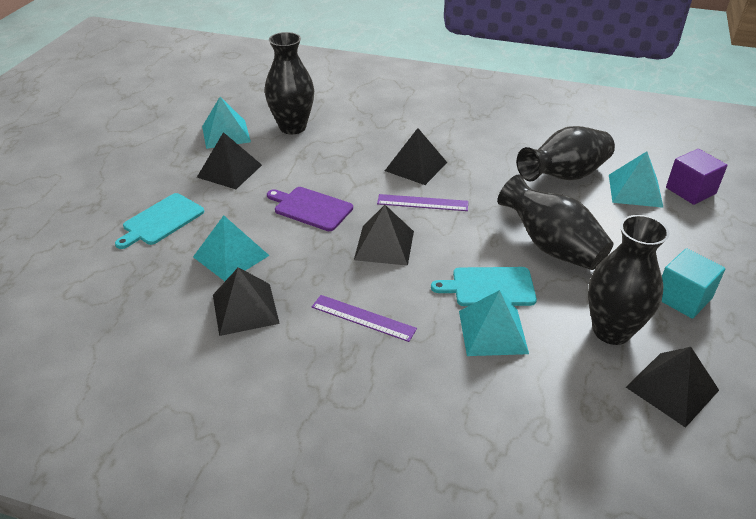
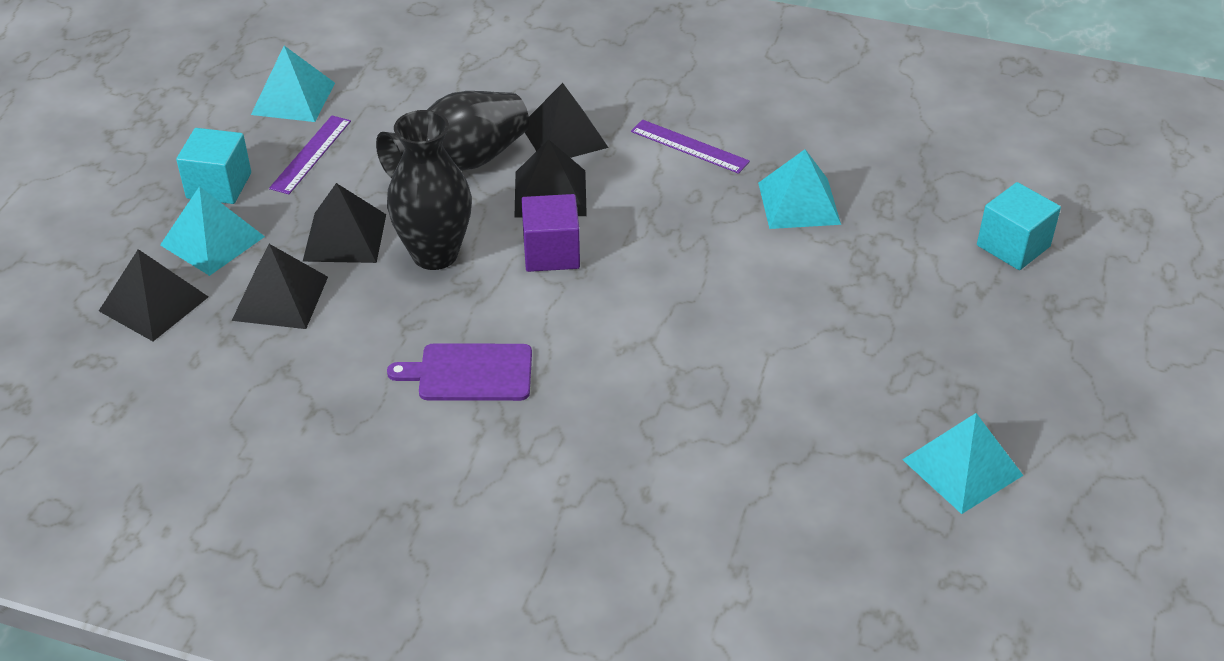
black vase: [265,32,314,134] [497,174,614,270] [517,126,615,181] [588,215,669,345] = 4 -> [376,91,529,178] [387,110,472,270] = 2
turquoise cube: [661,248,725,319] = 1 -> [176,128,251,204] [977,182,1061,270] = 2
turquoise cutting board: [115,193,204,249] [431,267,537,306] = 2 -> none = 0

